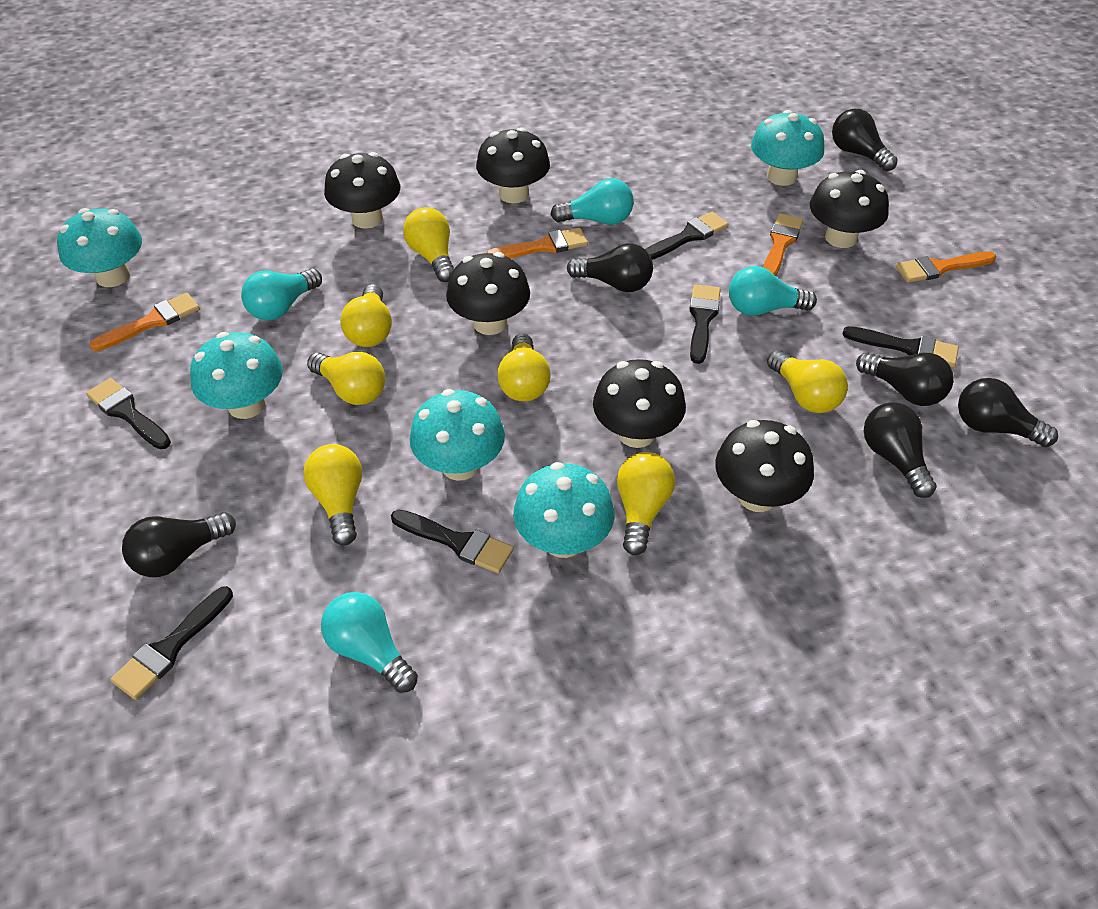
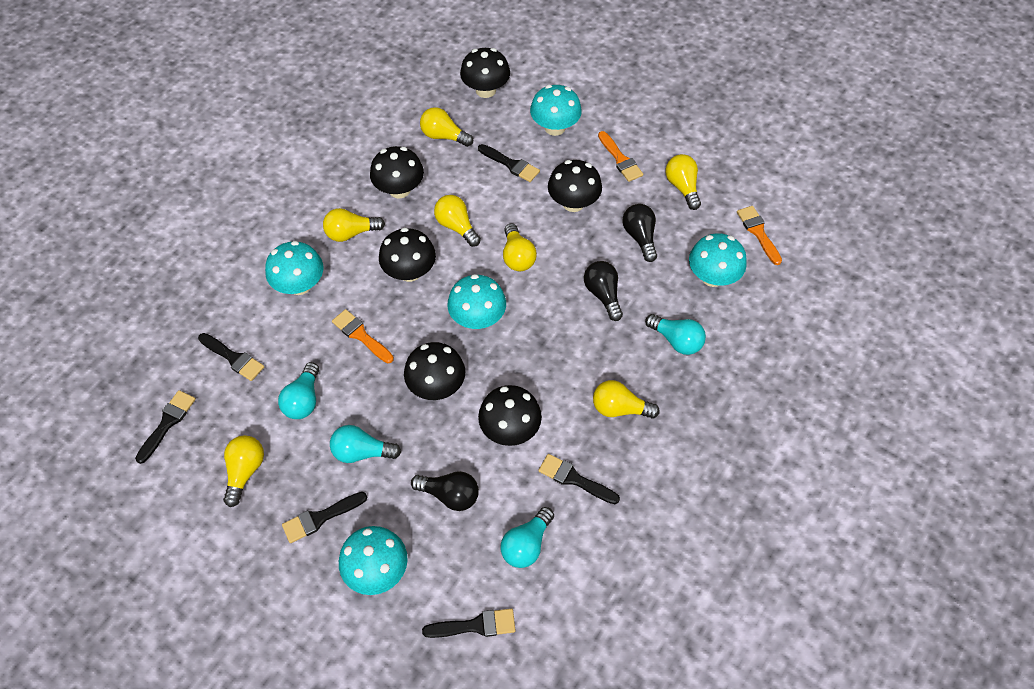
black light bulb: [122,512,236,577] [567,243,653,292] [832,109,898,171] [856,352,953,406] [864,402,937,498] [958,378,1058,447] = 6 -> [411,471,479,511] [584,261,623,321] [622,204,657,262] = 3
orange brush: [90,293,200,351] [486,228,588,258] [763,213,803,276] [895,252,996,283] = 4 -> [332,309,394,363] [598,131,643,182] [737,206,782,265] = 3

